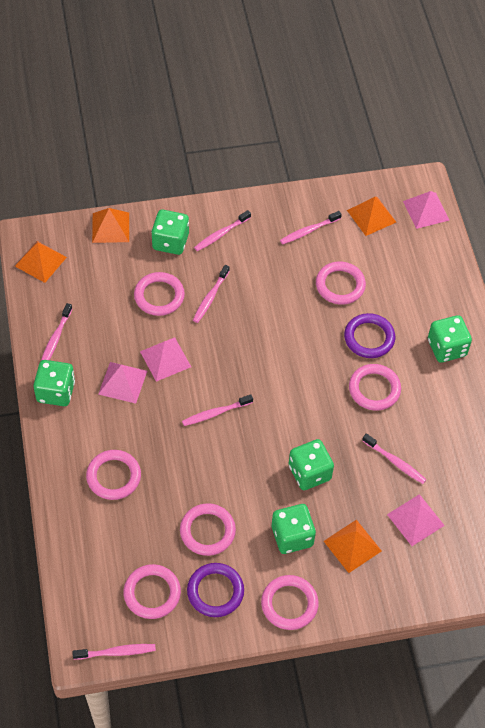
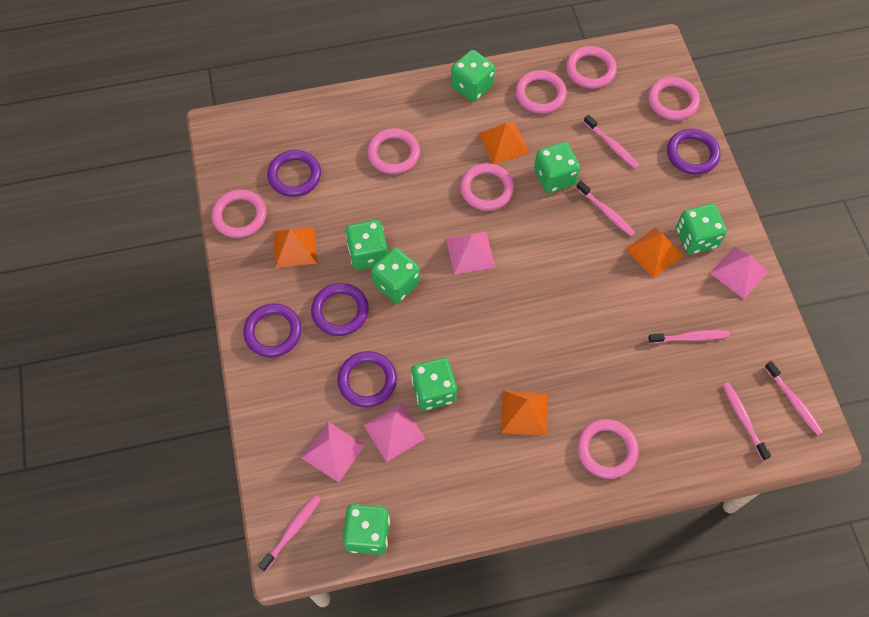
green dice: [33,360,75,406] [151,210,189,255] [272,504,316,554] [289,439,334,490] [428,315,472,363] = 5 -> [343,504,390,555] [345,220,388,270] [371,247,420,303] [411,358,457,410] [451,50,495,102] [534,142,580,193] [676,204,727,255] = 7
pink toothbrush: [41,303,72,360] [72,644,156,660] [182,394,253,426] [193,265,230,323] [194,210,251,251] [280,211,342,245] [362,433,427,484] = 7 -> [258,495,321,571] [576,181,636,237] [584,115,639,169] [648,330,730,344] [723,382,771,460] [765,361,823,435] = 6
purple ring: [187,563,244,617] [344,313,395,358] = 2 -> [243,303,302,357] [267,150,321,197] [311,283,369,336] [337,351,397,408] [667,129,721,175] = 5

